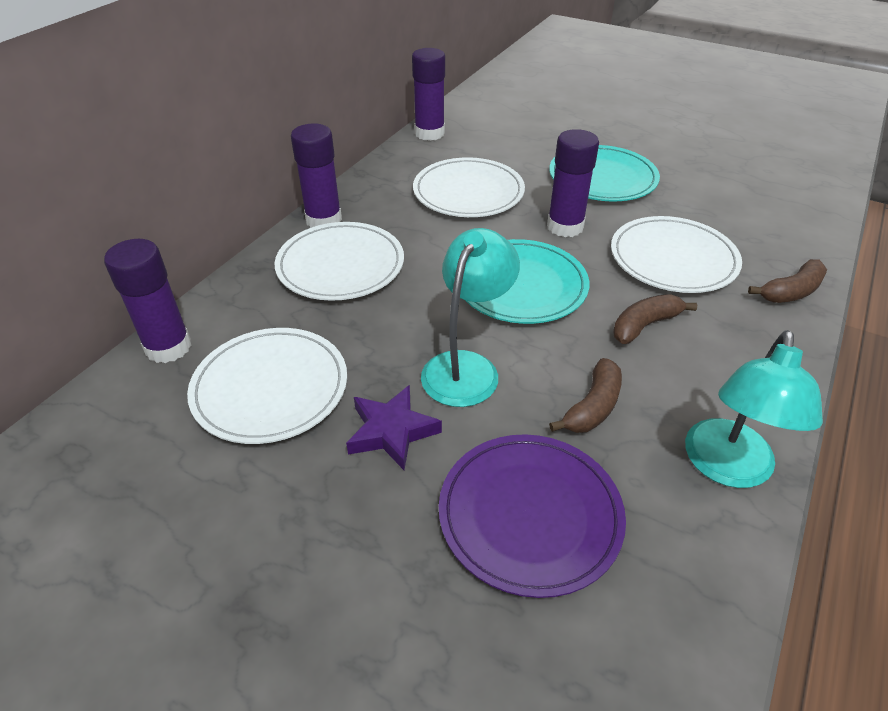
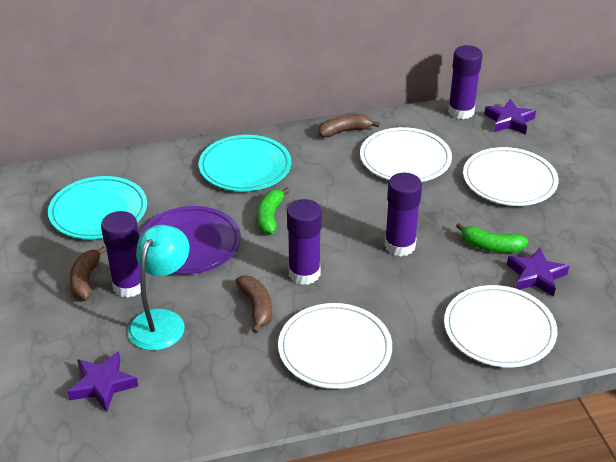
green banana: none = 0 -> [257,188,290,235] [456,223,528,253] = 2
purple star: [346,385,442,470] = 1 -> [67,352,138,412] [484,99,536,135] [507,248,569,297] = 3
turquoise lamp: [421,228,520,407] [685,330,823,488] = 2 -> [127,225,189,350] = 1

